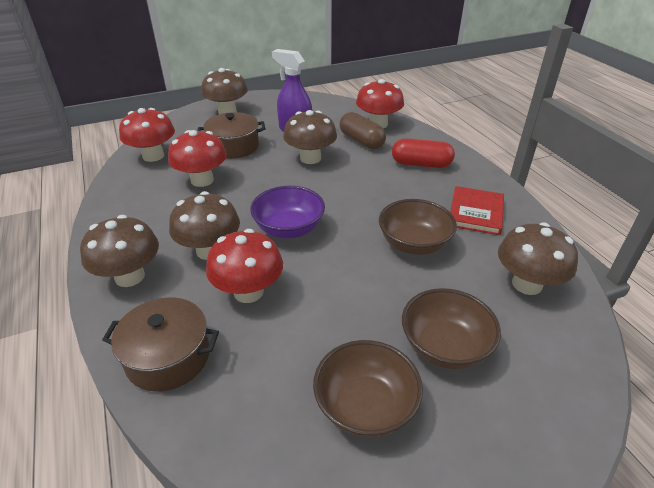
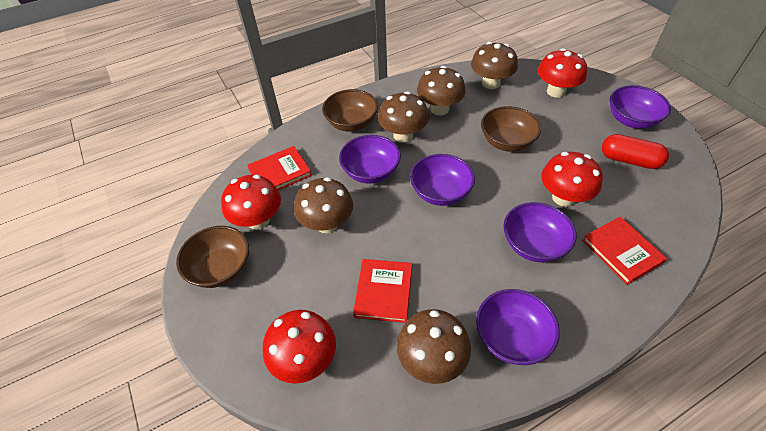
brown capsule: [339,112,386,149] = 1 -> none = 0
brown pot: [102,297,219,392] [198,112,266,159] = 2 -> none = 0
purple bowl: [250,186,325,238] = 1 -> [339,135,401,184] [410,154,475,206] [476,289,560,365] [503,202,577,262] [610,85,671,128] = 5
purple spray bottle: [272,49,312,132] = 1 -> none = 0
red book: [450,186,504,235] = 1 -> [247,146,312,190] [353,259,412,323] [582,217,667,285] = 3

